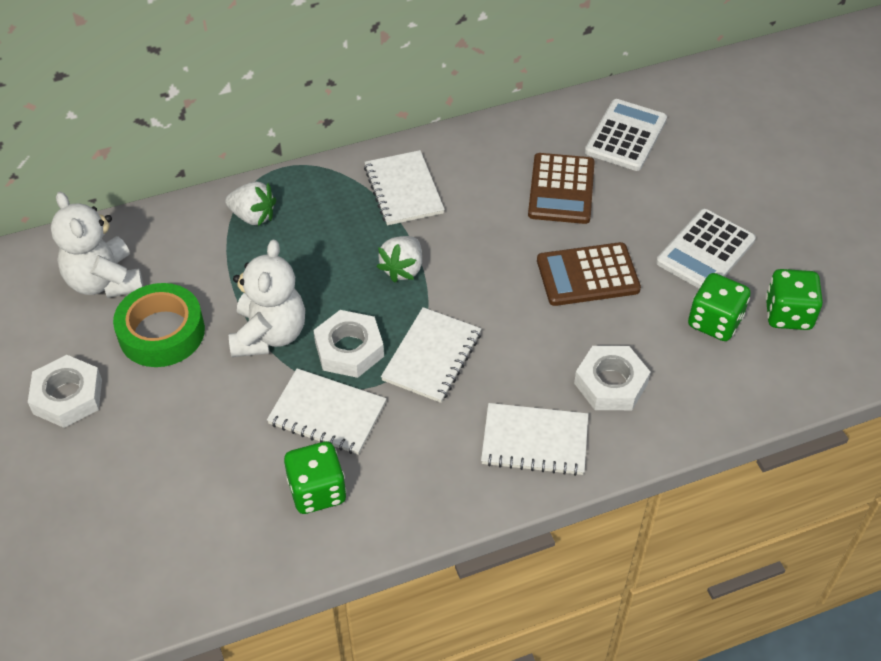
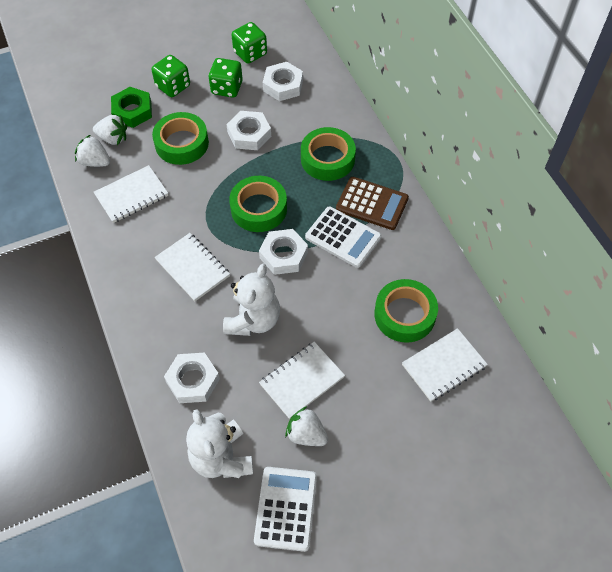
brown calculator: [528,153,595,224] [537,242,641,306] = 2 -> [336,177,409,230] = 1
green nut: none = 0 -> [111,87,152,128] = 1
green tape: [113,283,205,367] = 1 -> [152,112,209,165] [229,176,287,232] [301,127,356,181] [374,279,438,343] = 4
white nut: [28,355,102,428] [313,310,384,378] [574,346,651,410] = 3 -> [164,353,220,403] [226,111,271,150] [259,229,308,275] [263,62,303,101] = 4
white strawberry: [225,181,276,226] [377,236,422,283] = 2 -> [75,135,110,167] [93,115,127,145] [285,406,328,446] = 3

